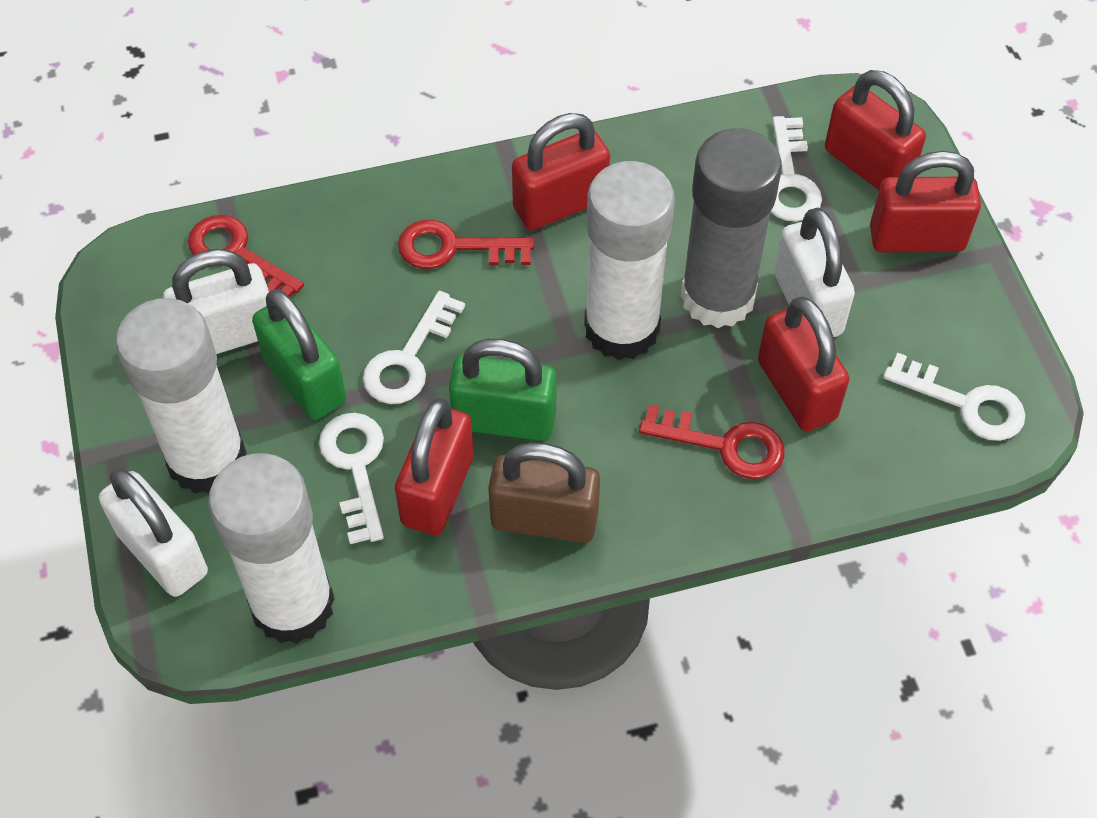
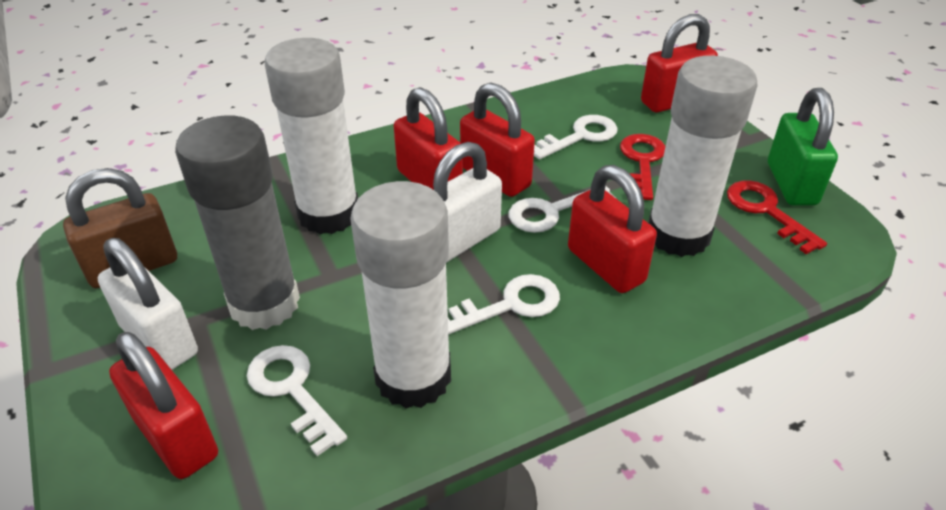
green padlock: [252,289,346,420] [449,339,557,441] = 2 -> [768,88,838,206] = 1
red key: [188,215,304,298] [398,220,534,269] [639,404,785,479] = 3 -> [620,134,665,200] [727,180,827,254] = 2
white padlock: [99,469,208,597] [163,249,269,354] [774,208,855,337] = 3 -> [98,238,198,370] [433,142,502,263] = 2

